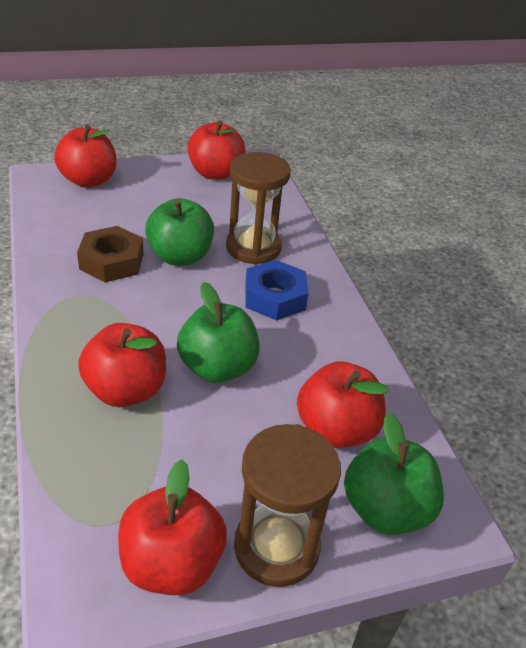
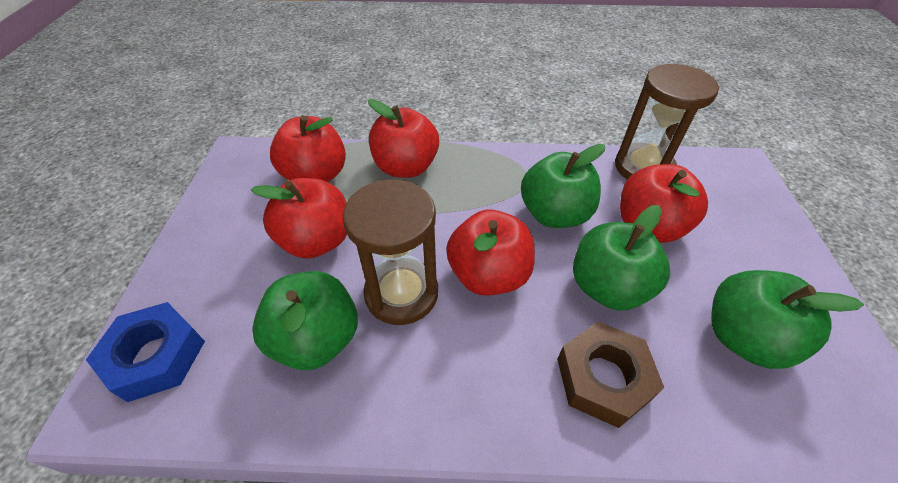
green apple: [145,198,214,266] [177,282,260,383] [344,413,444,535] = 3 -> [253,271,358,370] [521,144,605,228] [573,205,670,311] [711,270,864,369] = 4

